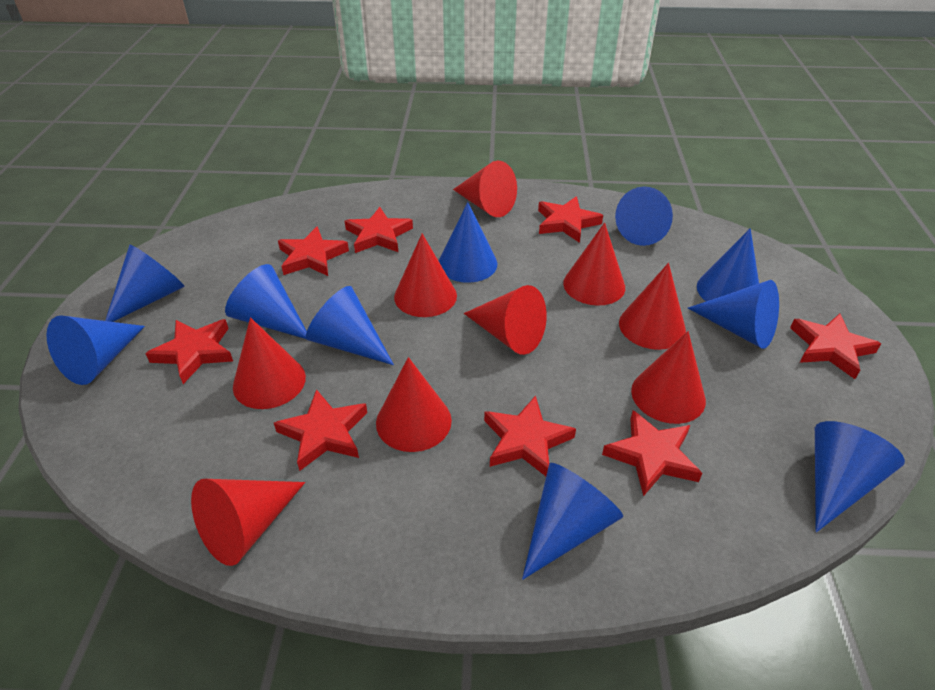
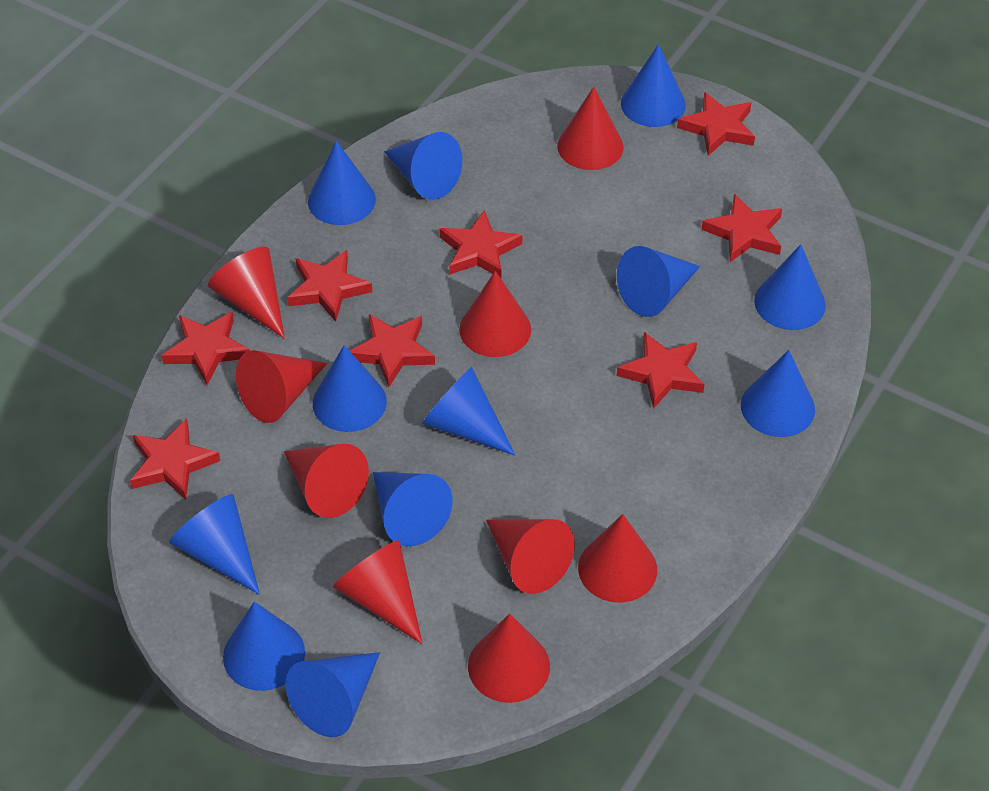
blue cone: [46,315,145,385] [105,245,185,322] [225,264,307,339] [306,286,394,365] [439,202,497,283] [522,463,623,580] [615,186,673,246] [688,280,779,349] [697,228,759,301] [815,421,905,533] = 10 -> [169,494,260,595] [223,602,305,691] [286,652,380,737] [308,141,376,225] [313,345,387,432] [373,472,453,546] [384,132,462,200] [422,367,515,456] [617,246,700,317] [621,44,686,127] [741,350,815,437] [754,244,826,330] = 12

